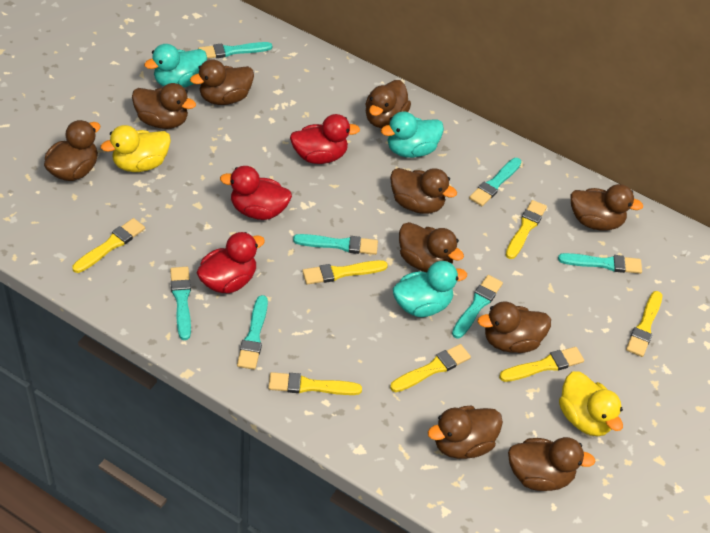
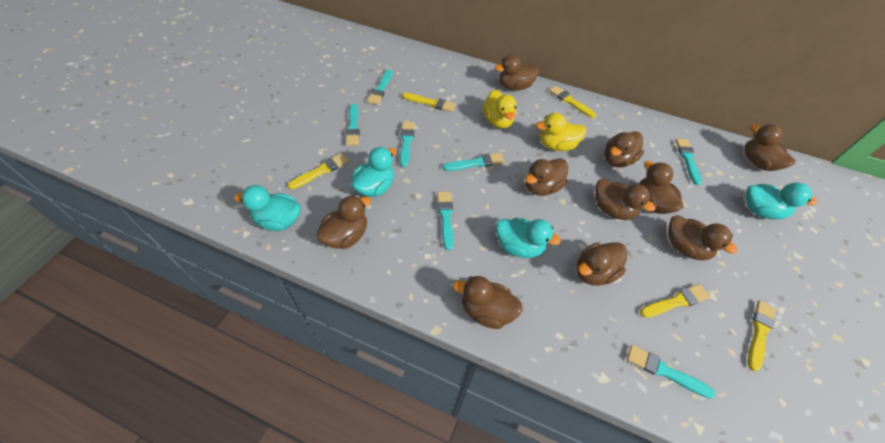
red duck: [197,232,265,293] [220,166,292,220] [290,114,360,164] = 3 -> none = 0
turquoise duck: [144,44,207,88] [381,112,444,158] [393,261,467,317] = 3 -> [234,185,301,231] [351,147,396,197] [496,218,561,258] [745,182,817,219] = 4
yellow brush: [72,218,145,273] [268,372,362,395] [302,260,388,285] [390,344,471,392] [499,347,584,382] [506,200,547,259] [626,291,662,357] = 7 -> [288,153,349,189] [402,93,456,112] [549,86,596,118] [640,284,710,318] [748,300,776,371] = 5

